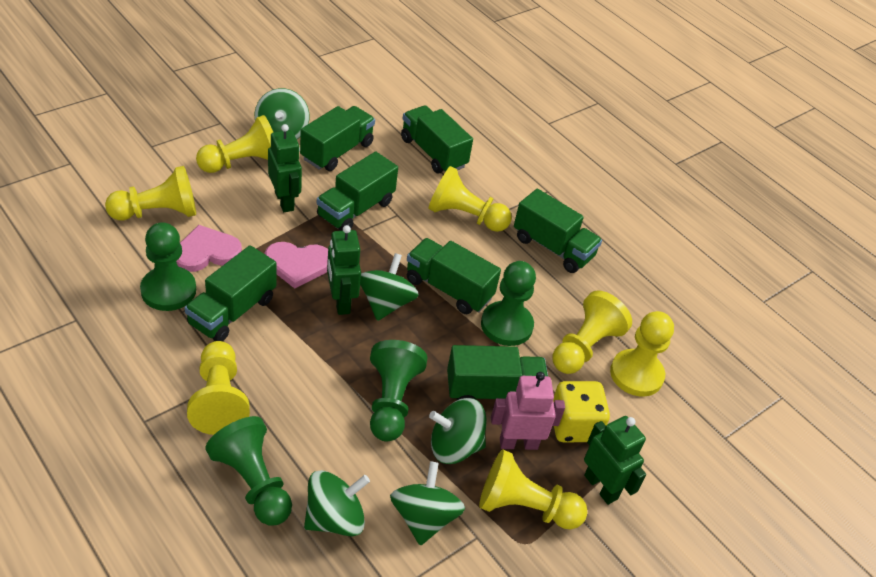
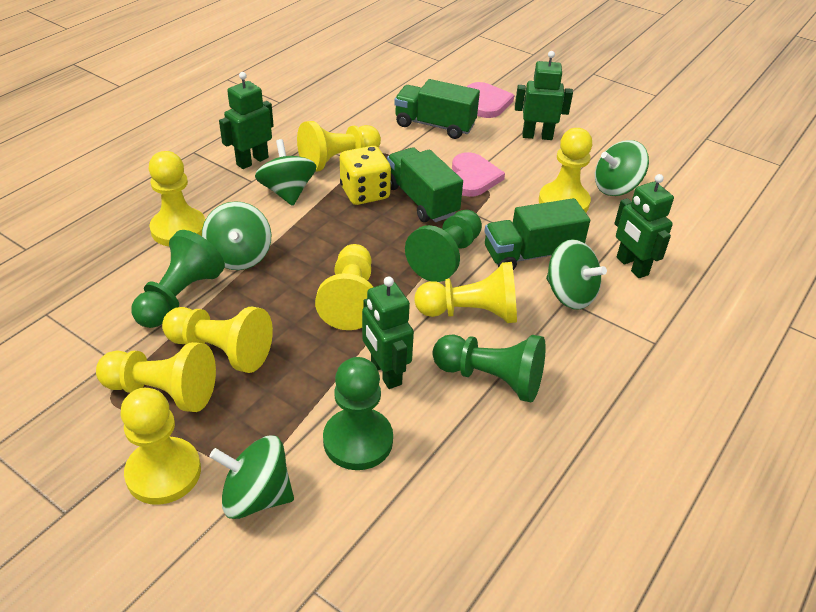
green robot: [268,124,302,212] [327,225,361,315] [584,416,646,505] = 3 -> [219,72,274,169] [362,276,414,389] [515,51,573,140] [614,174,674,278] = 4
green truck: [185,245,276,341] [300,106,375,171] [317,152,398,231] [401,105,473,173] [407,238,501,314] [447,345,548,400] [514,189,602,273] = 7 -> [387,147,463,222] [394,79,480,139] [484,198,590,270] = 3
pink robot: [491,372,565,450] = 1 -> none = 0
yellow pawn: [105,166,196,220] [187,341,250,435] [196,115,273,173] [428,166,512,232] [479,449,587,529] [553,290,632,374] [610,311,674,397] = 7 -> [96,342,216,412] [121,388,201,505] [149,151,205,246] [162,307,273,373] [297,121,381,172] [315,244,373,330] [414,262,517,323] [539,128,592,212] = 8

